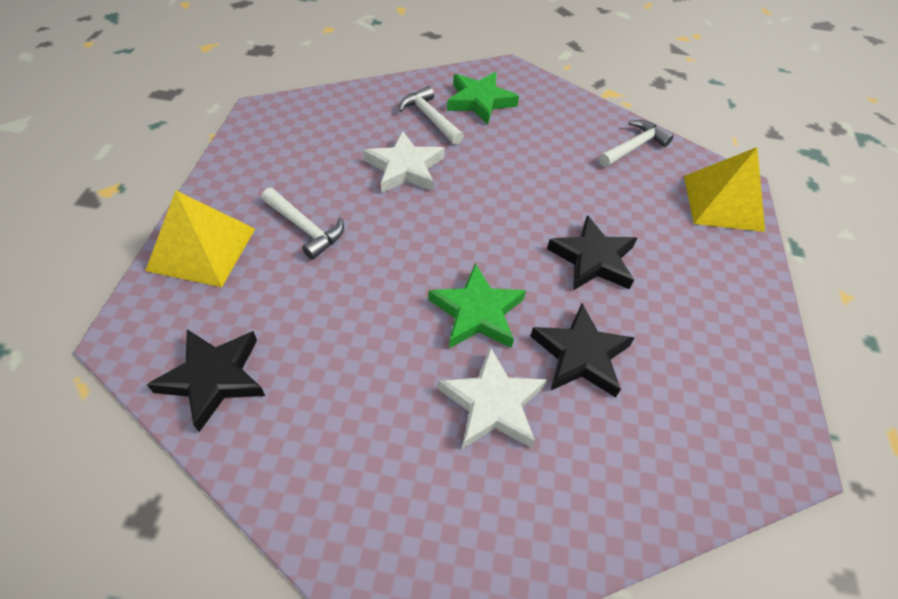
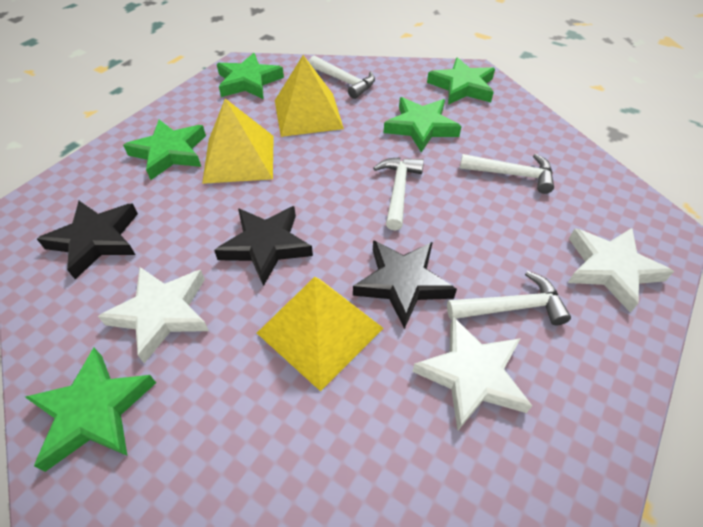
green star: [428,263,526,348] [447,72,519,125] = 2 -> [25,348,156,472] [123,120,206,180] [217,53,284,99] [384,97,462,153] [427,57,495,105] = 5
white hammer: [261,188,344,260] [399,86,464,145] [599,120,674,167] = 3 -> [309,56,375,99] [373,157,424,230] [447,271,571,325] [460,154,554,194] = 4
white star: [363,130,444,193] [438,347,547,449] = 2 -> [98,267,209,363] [412,316,532,431] [568,228,674,313] = 3
yellow pyramid: [145,190,255,287] [684,147,765,232] = 2 -> [202,98,274,184] [257,277,383,391] [275,55,344,137] = 3

